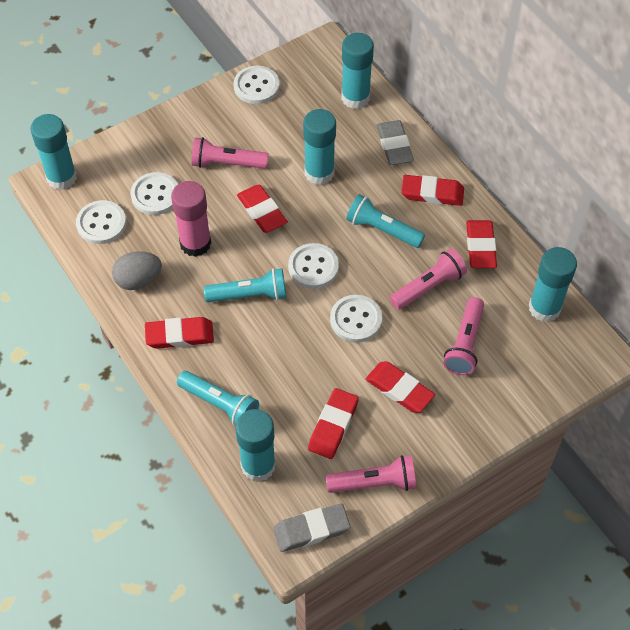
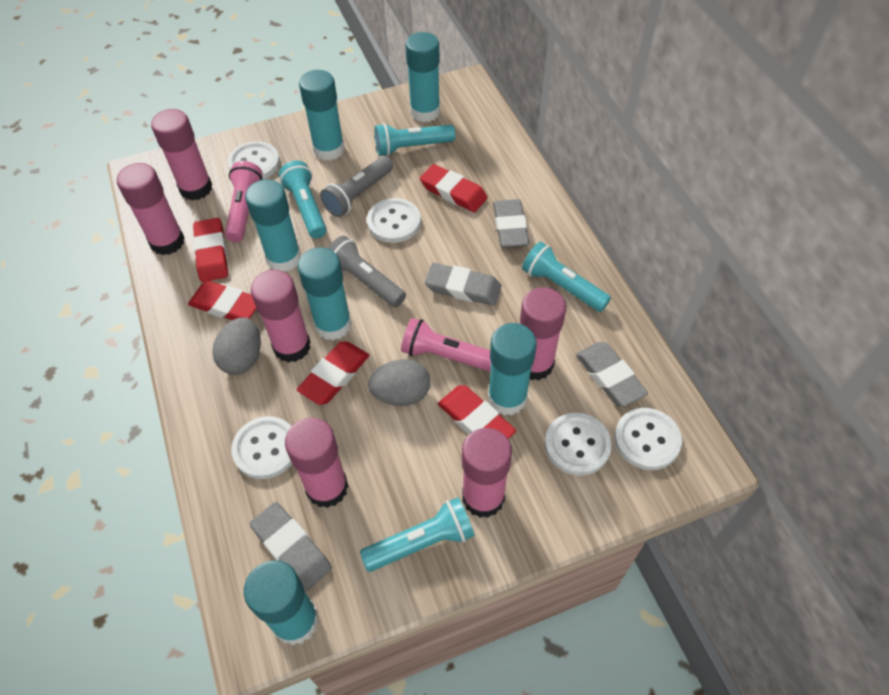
grey egg: [112,251,162,290] = 1 -> [212,318,261,374] [368,359,430,406] = 2
grey eraser: [273,503,350,552] [377,120,414,165] = 2 -> [250,502,332,591] [425,263,501,306] [493,199,529,248] [576,342,648,407] = 4
grey flashlight: none = 0 -> [320,156,393,217] [327,236,406,307] = 2
pink flashlight: [192,137,269,169] [326,455,416,493] [390,248,467,310] [443,297,484,375] = 4 -> [225,161,263,242] [401,318,491,372] = 2
pink glue stick: [171,181,211,257] = 1 -> [117,163,185,255] [151,109,212,201] [251,270,311,363] [285,418,348,508] [462,428,512,518] [520,287,566,380] = 6
red eraser: [145,317,214,349] [237,185,288,233] [308,388,359,459] [366,361,435,413] [401,175,464,206] [466,220,497,268] = 6 -> [188,280,257,320] [193,218,228,282] [297,341,370,405] [420,164,488,213] [438,386,516,439] = 5
turquoise flashlight: [177,371,259,426] [204,268,286,302] [346,194,425,248] = 3 -> [279,161,327,238] [360,497,475,572] [375,123,455,157] [522,242,611,312] = 4
turquoise glue stick: [31,114,77,190] [235,409,276,482] [303,109,336,185] [341,33,374,109] [529,247,577,322] = 5 -> [244,560,319,646] [245,179,301,271] [298,247,352,340] [299,70,345,161] [405,32,440,122] [488,323,537,415] = 6

